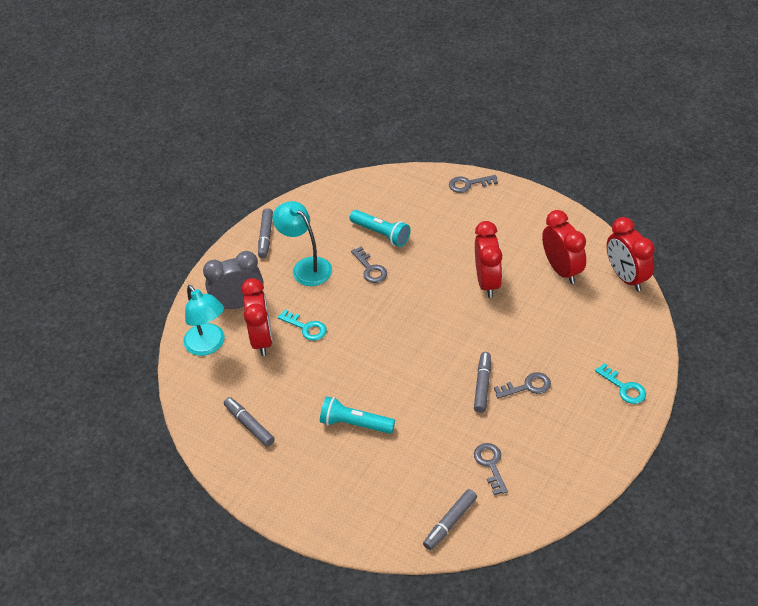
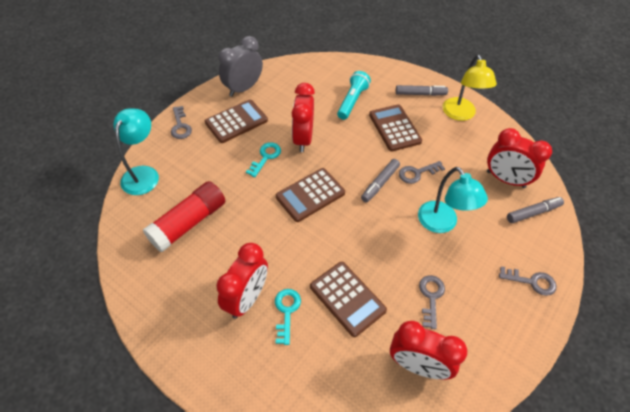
brown calculator: none = 0 -> [205,99,268,143] [276,168,345,222] [310,262,387,337] [369,104,422,151] = 4
grey marker: [224,397,275,447] [258,208,273,258] [423,489,477,550] [474,352,491,413] = 4 -> [361,159,400,203] [396,85,448,96] [507,197,564,223] = 3
red glue stick: none = 0 -> [143,181,225,252] = 1
turquoise flashlight: [320,397,395,434] [350,210,411,247] = 2 -> [337,71,371,120] = 1
yellow lamp: none = 0 -> [442,55,497,121] = 1

